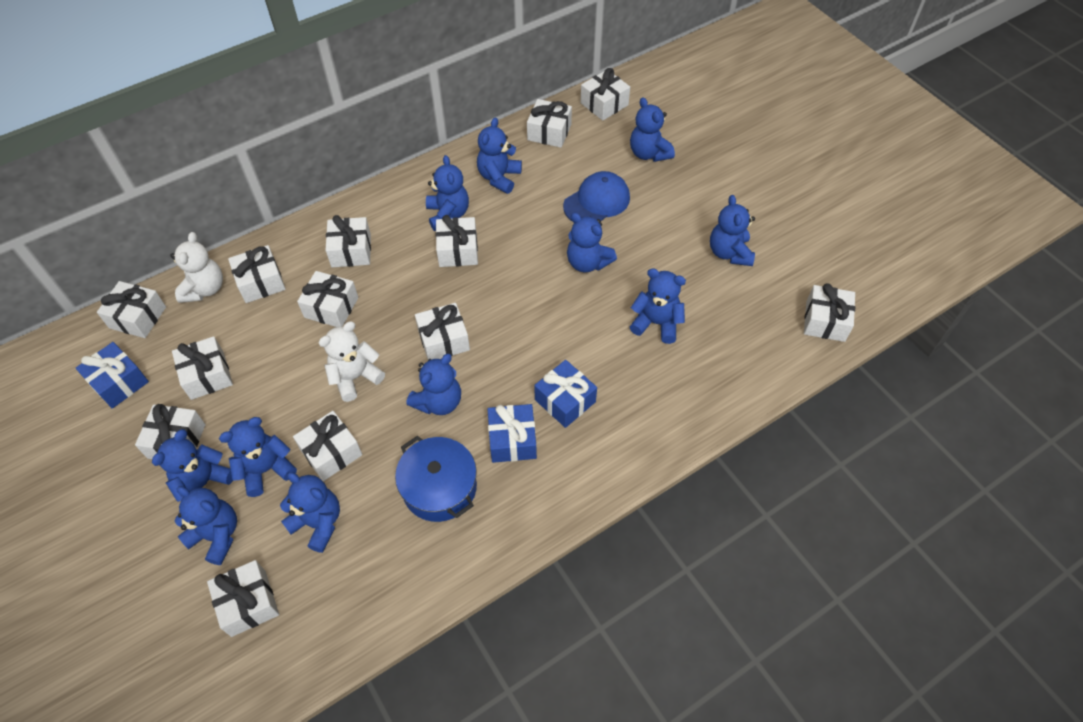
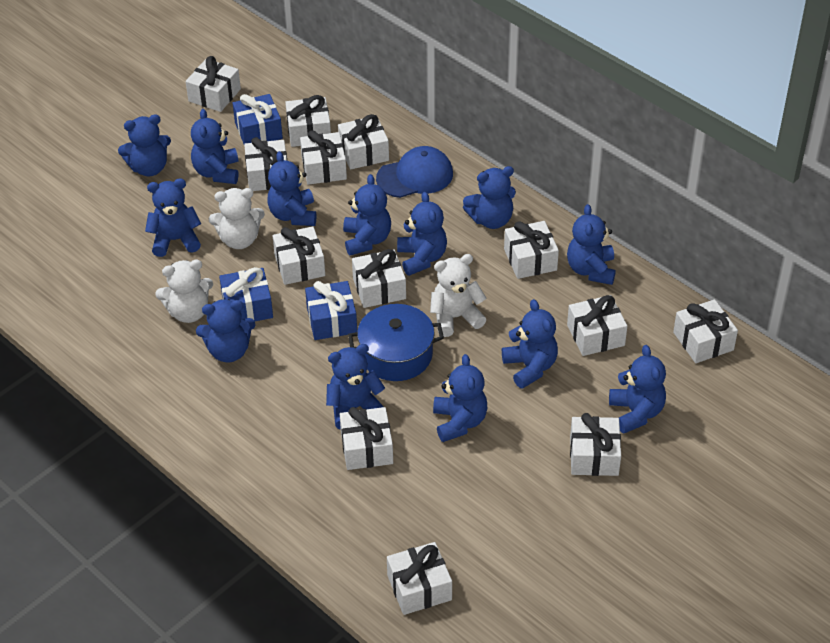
blue teddy bear: [152,429,233,502] [175,486,237,565] [219,417,297,497] [280,472,340,553] [406,354,461,415] [426,155,469,231] [477,118,522,194] [567,213,617,272] [630,98,675,162] [630,268,686,344] [710,195,755,266] = 11 -> [118,114,171,176] [145,178,201,257] [191,109,238,184] [196,299,255,363] [267,151,316,226] [326,344,385,430] [343,174,391,255] [397,192,447,276] [433,354,487,442] [463,166,516,229] [502,299,558,389] [567,204,616,285] [609,345,666,434] = 13
white teddy bear: [170,232,223,303] [318,321,385,402] = 2 -> [155,260,213,323] [209,188,265,249] [430,254,486,337] = 3

